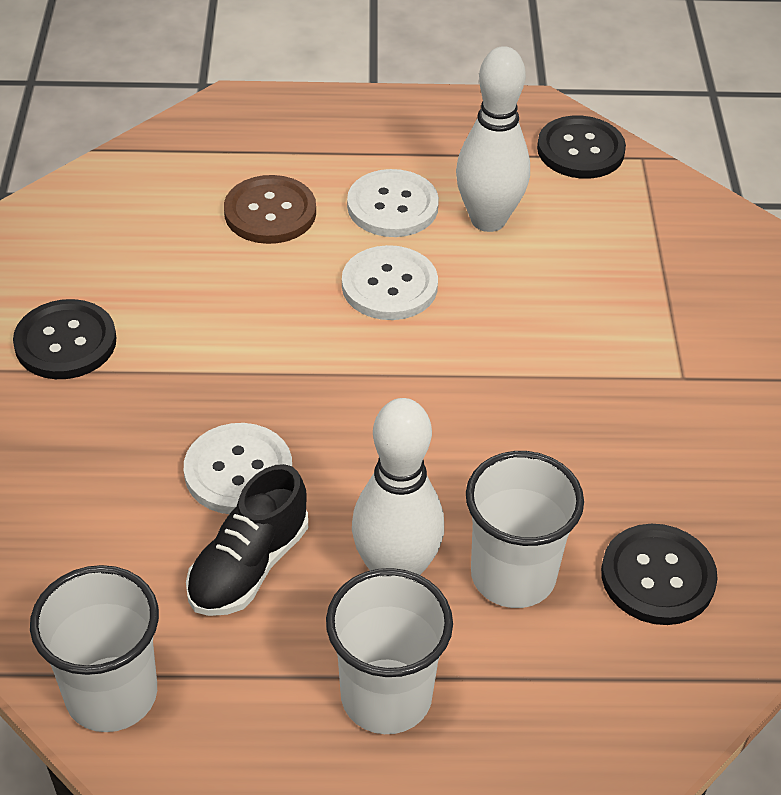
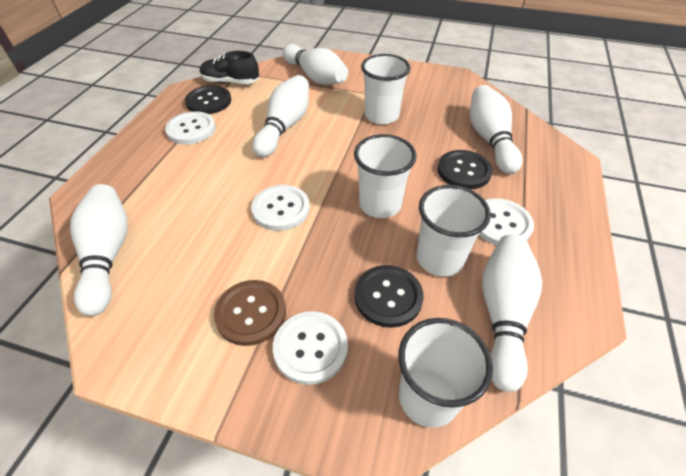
white bowling pin: [352,398,444,575] [456,46,530,232] = 2 -> [70,184,128,316] [252,75,309,157] [283,44,348,85] [470,85,523,174] [482,234,542,392] = 5
white button: [184,423,292,514] [342,245,438,320] [347,169,439,237] = 3 -> [165,111,216,144] [251,185,310,231] [273,311,348,385] [479,198,534,245] = 4
white cup: [30,565,159,732] [326,568,453,734] [466,451,584,608] = 3 -> [354,134,417,218] [361,54,411,124] [398,318,493,428] [416,185,491,277] = 4

